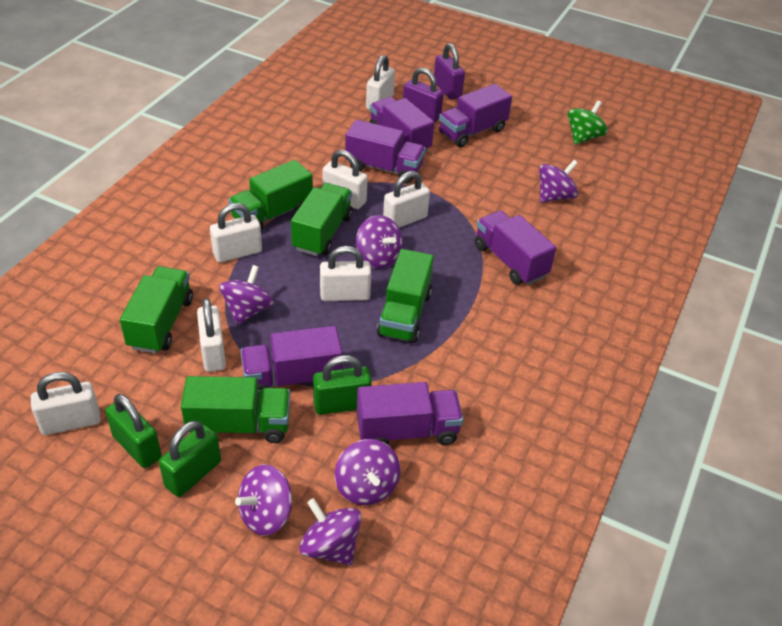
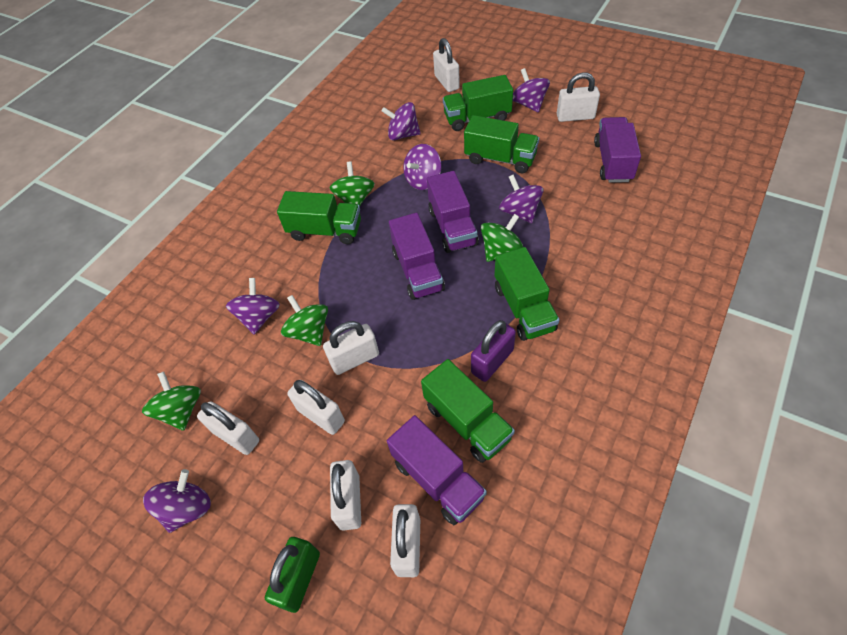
green padlock: [105,394,162,468] [159,421,221,497] [313,355,372,415] = 3 -> [265,537,320,613] = 1
green spinning top: [567,101,608,145] = 1 -> [142,372,201,431] [281,295,328,346] [330,161,375,206] [481,214,523,262] = 4
purple padlock: [403,67,444,123] [434,43,465,100] = 2 -> [471,320,516,382] = 1
purple truck: [240,326,343,398] [345,120,426,184] [357,382,463,445] [369,97,434,152] [439,84,512,147] [475,210,556,285] = 6 -> [387,415,487,525] [389,212,445,300] [427,171,479,253] [594,117,641,183] = 4

